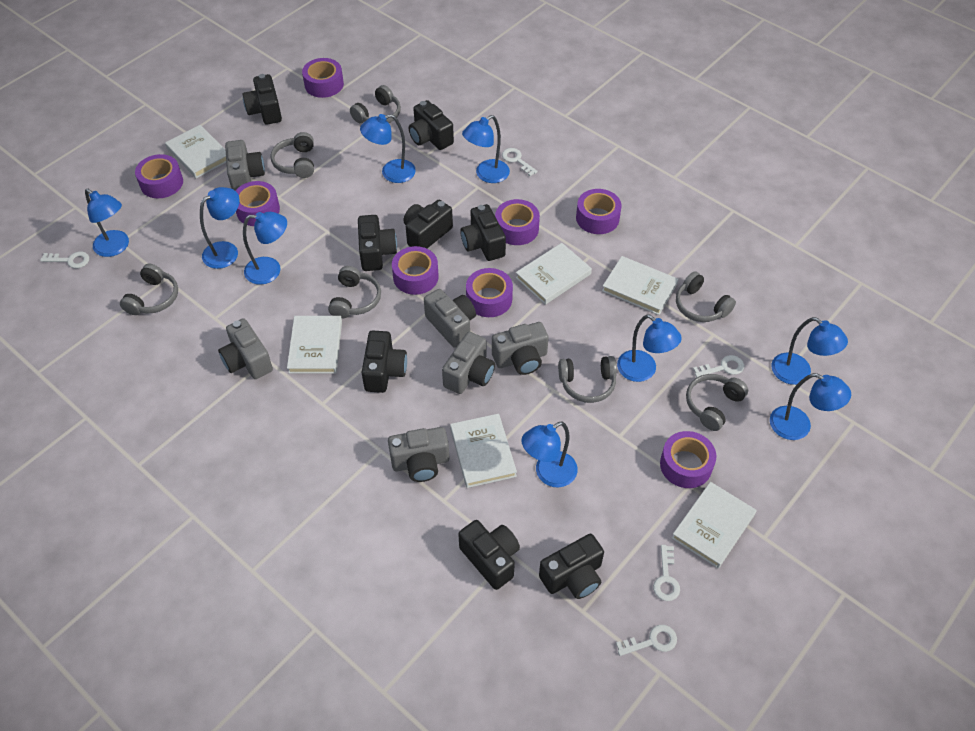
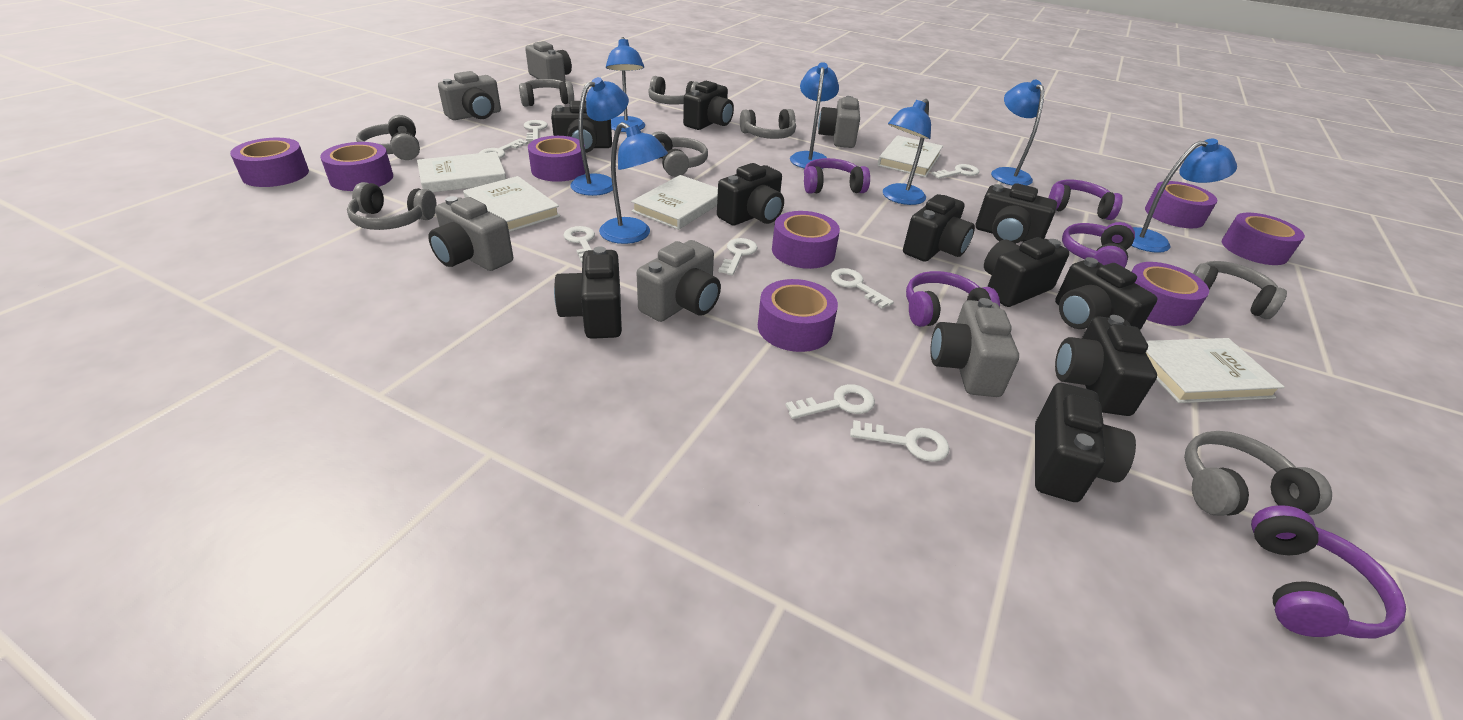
black camera: [243,74,282,125] [358,215,397,271] [361,331,407,393] [404,200,453,248] [409,100,454,150] [458,520,520,590] [460,204,506,261] [539,534,604,599] = 8 -> [551,101,612,153] [554,246,622,339] [683,81,734,130] [717,163,784,225] [903,194,975,262] [975,183,1057,244] [984,237,1069,307] [1035,383,1136,502] [1055,257,1158,330] [1055,315,1157,416] = 10
blue lamp: [85,189,129,257] [200,187,240,269] [243,212,287,285] [360,114,416,183] [462,115,510,183] [521,422,578,487] [617,314,682,382] [770,373,851,440] [771,317,848,385] = 9 -> [570,77,629,196] [599,122,668,244] [606,37,645,132] [790,62,839,169] [883,99,931,205] [991,80,1044,186] [1131,139,1237,253] = 7
grey headphones: [120,263,178,315] [270,132,314,178] [328,266,381,319] [350,85,401,123] [558,356,617,403] [676,271,736,322] [686,374,748,431] = 7 -> [347,182,437,230] [356,115,420,160] [519,79,574,106] [648,76,699,105] [651,131,708,177] [740,109,796,139] [1184,431,1332,516] [1193,261,1287,319] = 8
purple headphones: none = 0 -> [804,158,870,194] [906,271,1000,327] [1048,180,1123,220] [1062,222,1135,268] [1251,505,1406,639] = 5
white book: [165,125,226,178] [287,316,342,374] [450,414,517,488] [516,243,592,305] [602,256,678,315] [672,482,757,568] = 6 -> [417,152,506,192] [463,176,560,232] [631,175,718,230] [877,135,943,177] [1146,338,1284,403] = 5
white key: [40,252,89,268] [502,148,538,176] [616,625,677,656] [653,545,680,601] [693,355,744,377] = 5 -> [479,139,528,159] [524,120,547,141] [563,226,595,263] [718,238,758,275] [785,384,875,419] [831,268,894,308] [850,420,949,462] [931,164,979,179] = 8

